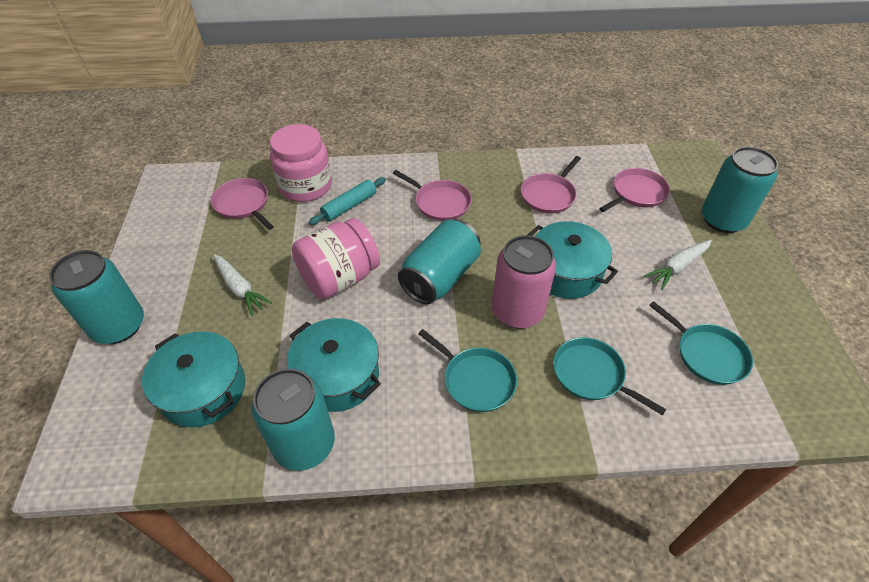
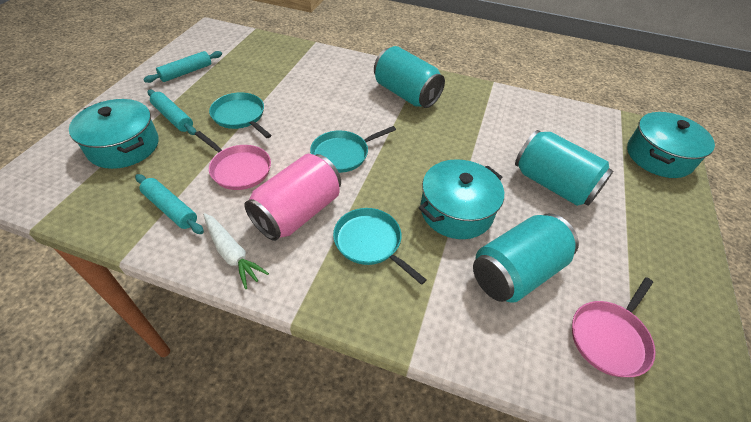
pink jar: [270,124,332,202] [292,218,380,299] = 2 -> none = 0
pink pan: [211,178,274,230] [393,170,472,221] [521,156,581,214] [599,168,670,212] = 4 -> [195,131,271,190] [572,277,656,377] = 2
turquoise can: [49,250,144,344] [252,369,335,471] [398,219,481,304] [702,147,778,233] = 4 -> [374,46,445,108] [473,213,579,303] [515,130,613,206] = 3
turquoise rolling pin: [309,177,386,225] = 1 -> [135,174,204,234] [143,51,222,83] [148,90,196,135] = 3
white carrot: [213,254,272,316] [644,240,712,290] = 2 -> [203,213,269,289] = 1

